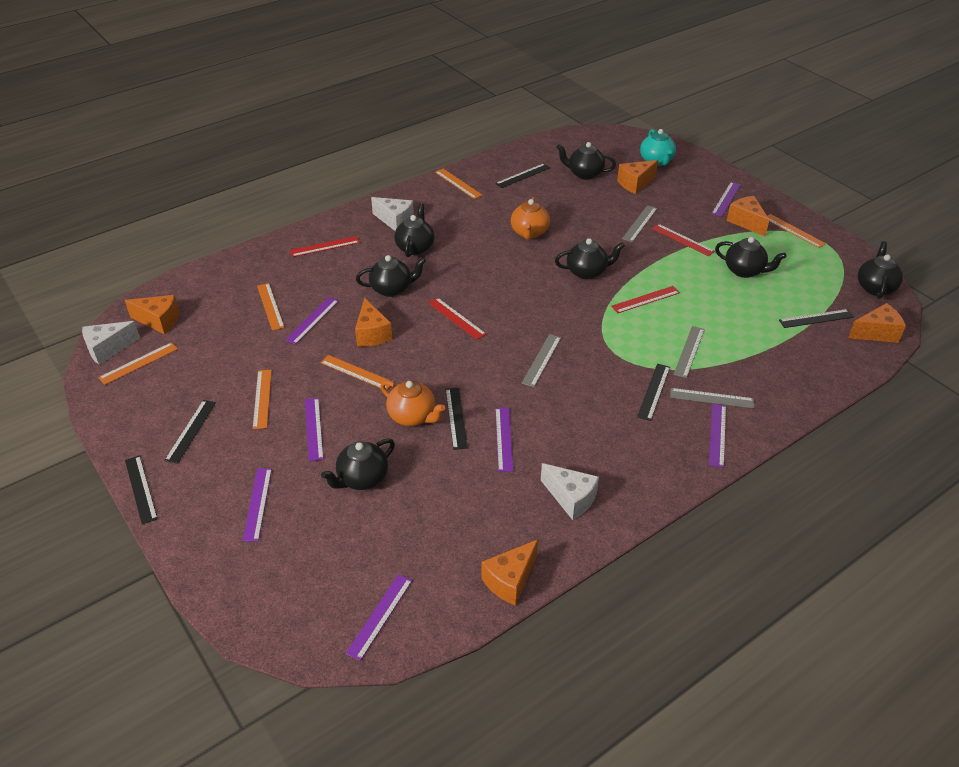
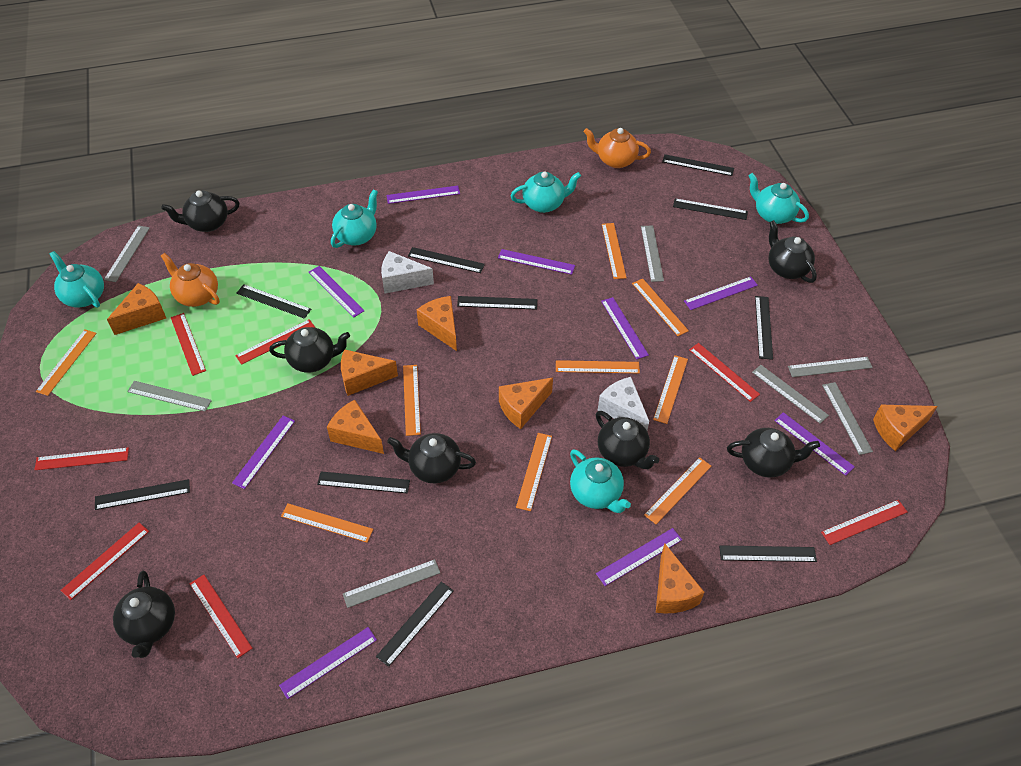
black ruler: [125,455,158,524] [164,400,216,464] [446,388,468,450] [495,163,550,188] [637,364,670,421] [779,309,854,328] = 6 -> [95,479,190,510] [236,284,311,319] [317,471,410,493] [376,582,454,667] [408,247,485,273] [457,296,537,310] [662,154,734,176] [673,198,748,220] [719,545,817,562] [755,296,773,360] = 10
grey ruler: [521,334,561,387] [622,205,657,242] [670,388,754,409] [673,326,705,378] = 4 -> [104,225,150,282] [127,381,212,411] [343,559,440,608] [641,226,664,282] [752,365,829,424] [788,357,873,377] [822,382,873,455] = 7
orange cheese: [125,295,179,334] [355,298,393,347] [481,539,538,606] [617,160,658,194] [727,196,769,236] [848,303,906,343] = 6 -> [107,283,166,335] [327,400,384,454] [341,349,398,396] [417,296,457,351] [499,377,553,429] [656,544,704,614] [873,405,938,451] = 7
orange ruler: [98,342,178,385] [253,370,272,429] [257,283,284,330] [320,355,393,390] [435,169,482,199] [767,214,826,248] = 6 -> [36,329,97,396] [281,503,373,542] [403,365,421,436] [516,433,552,511] [556,360,640,373] [602,223,627,279] [632,278,689,336] [644,457,711,524] [653,355,688,424] = 9
purple ruler: [243,468,272,542] [285,297,339,345] [305,398,324,461] [345,574,412,661] [495,408,513,472] [709,404,726,468] [711,182,741,217] = 7 -> [232,416,295,489] [279,627,377,699] [309,266,364,318] [386,186,460,204] [498,249,575,275] [596,528,682,586] [601,297,649,360] [684,276,758,310] [774,412,855,476] = 9
red ruler: [290,236,360,257] [429,298,486,340] [611,286,680,313] [652,224,715,256] = 4 -> [34,447,129,470] [60,523,149,600] [171,313,206,376] [190,575,252,659] [235,319,316,365] [689,343,760,402] [821,500,907,545] = 7
turquoise teapot: [640,129,676,166] = 1 -> [50,251,104,308] [331,189,378,248] [511,172,581,213] [570,449,631,513] [748,173,809,224] = 5
white cheese: [82,321,140,365] [371,197,414,231] [541,463,599,520] = 3 -> [381,251,434,294] [598,377,649,430] = 2

